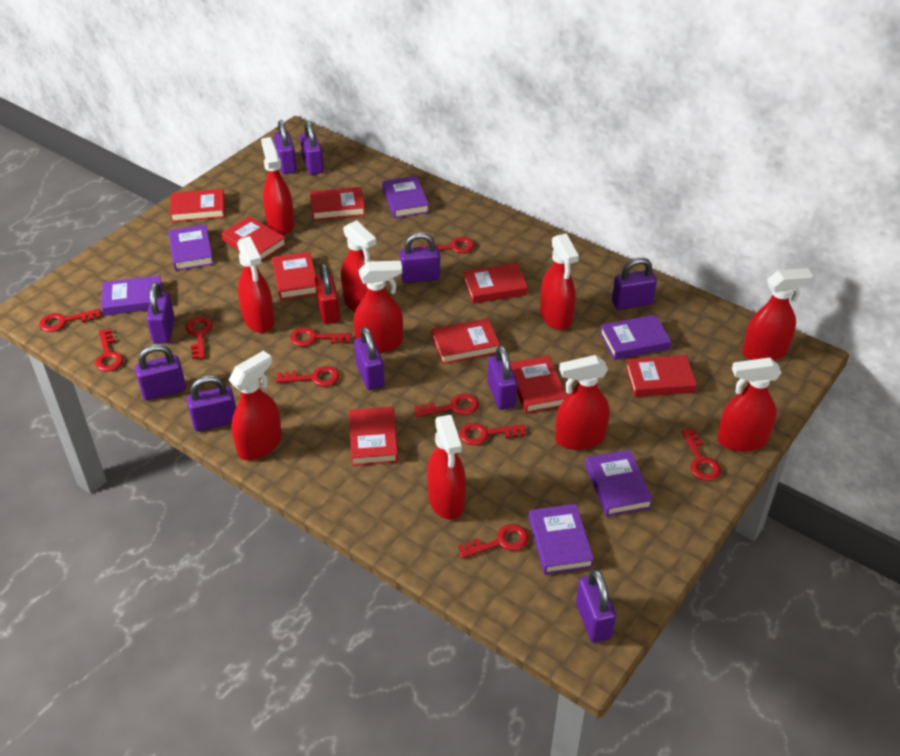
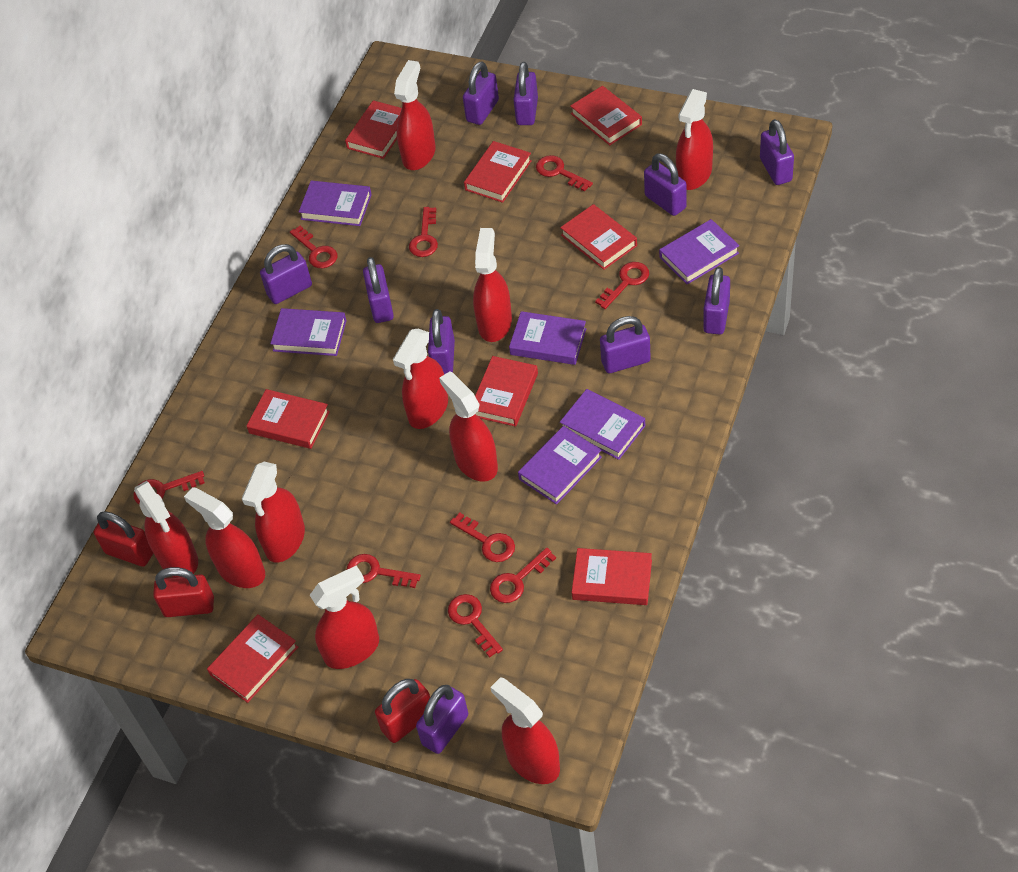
red book: [170,189,225,222] [222,216,287,261] [272,252,316,300] [310,187,365,220] [349,407,398,466] [432,318,500,364] [463,263,528,304] [510,356,567,414] [625,355,697,397] = 9 -> [207,614,298,703] [246,389,330,449] [345,100,402,159] [464,141,532,203] [475,356,538,427] [560,204,637,270] [570,86,642,145] [571,548,652,605] = 8
red key: [39,309,101,332] [95,329,124,372] [186,317,213,359] [276,366,340,386] [290,327,352,347] [415,394,479,417] [419,237,475,253] [458,524,529,559] [459,423,526,445] [681,429,721,481] = 10 -> [134,471,205,504] [290,226,337,268] [347,554,421,588] [409,207,438,257] [448,594,503,658] [450,513,515,562] [490,548,556,603] [536,155,593,192] [595,262,649,309] = 9
red padlock: [315,263,340,324] = 1 -> [94,511,153,567] [153,567,214,617] [375,679,430,743] = 3

